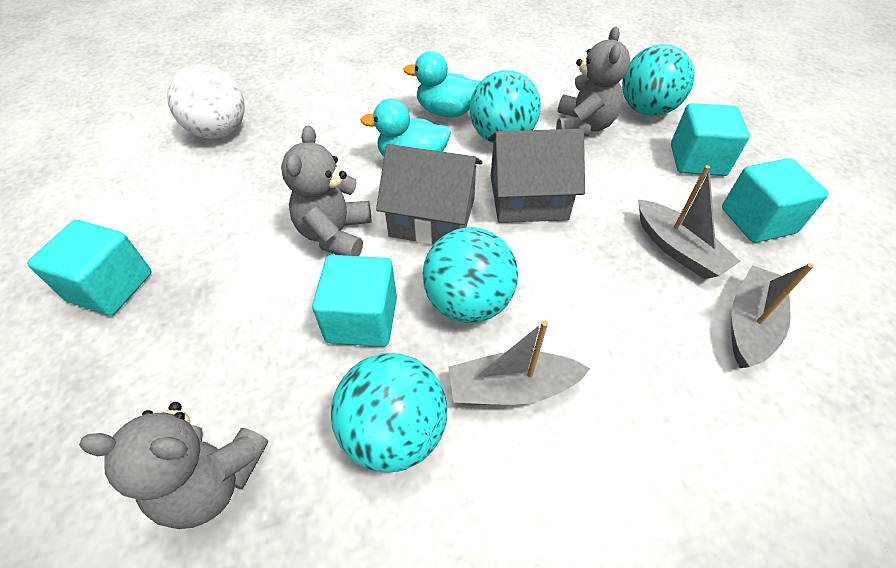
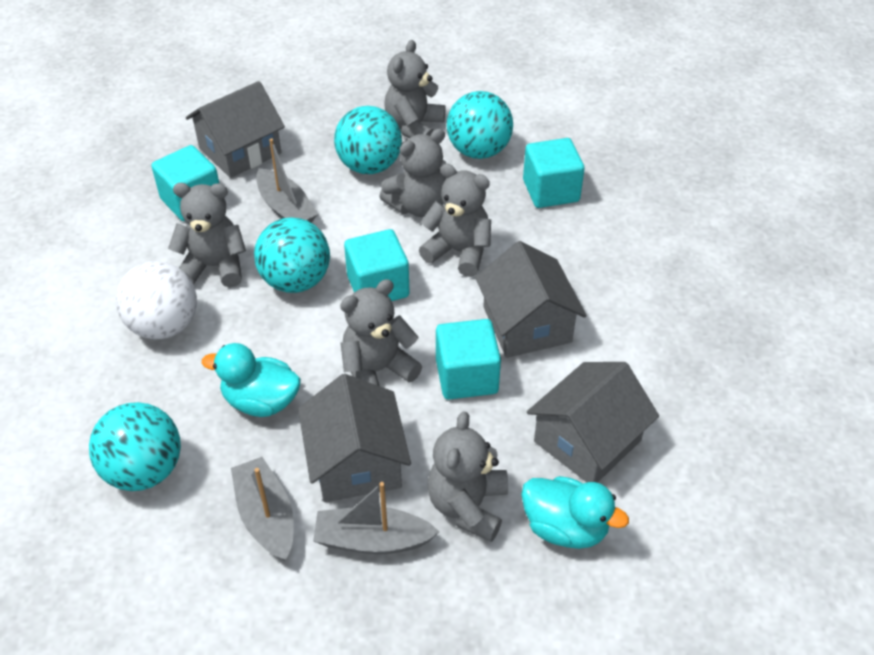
grey house: [376,144,483,245] [488,129,585,223] = 2 -> [186,81,285,178] [298,374,411,502] [475,241,587,358] [527,362,659,483] = 4
grey teddy bear: [79,402,268,529] [281,125,372,256] [556,27,630,136] = 3 -> [168,183,246,287] [340,279,422,386] [379,129,446,217] [385,40,445,138] [419,164,491,277] [427,411,508,542] = 6

